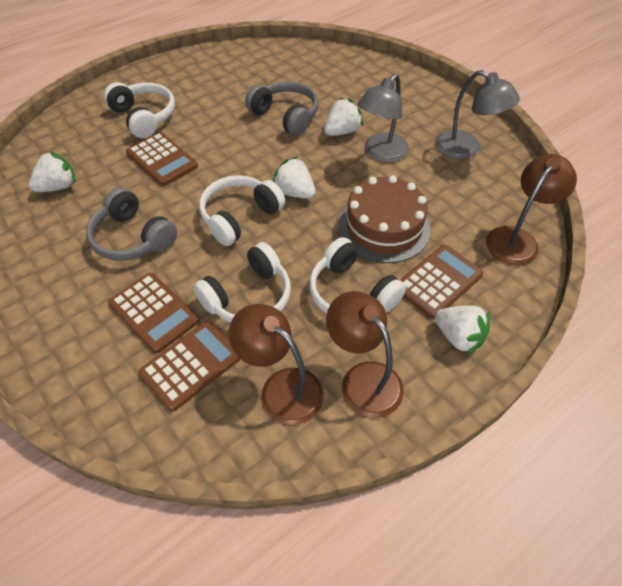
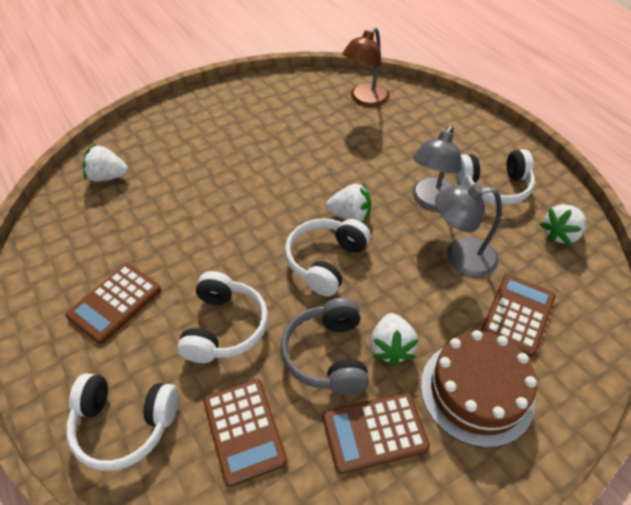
brown lamp: [229,304,323,425] [326,291,404,418] [486,154,577,265] = 3 -> [342,27,390,107] = 1
grey headphones: [86,187,177,261] [245,81,318,136] = 2 -> [280,298,369,395] = 1

